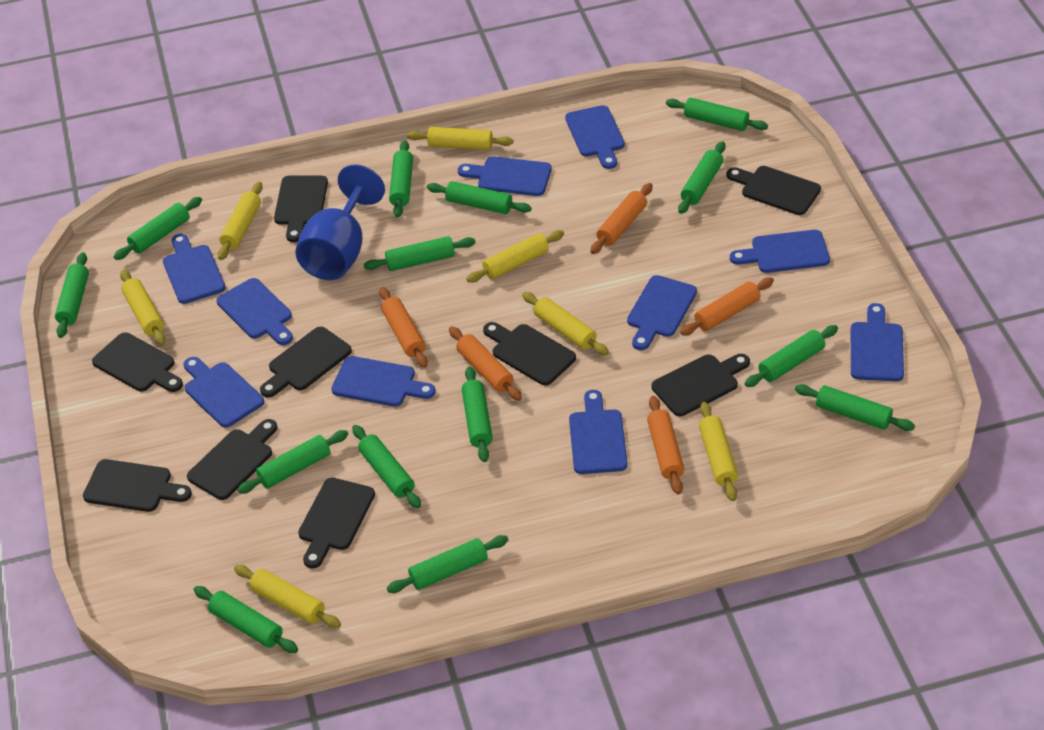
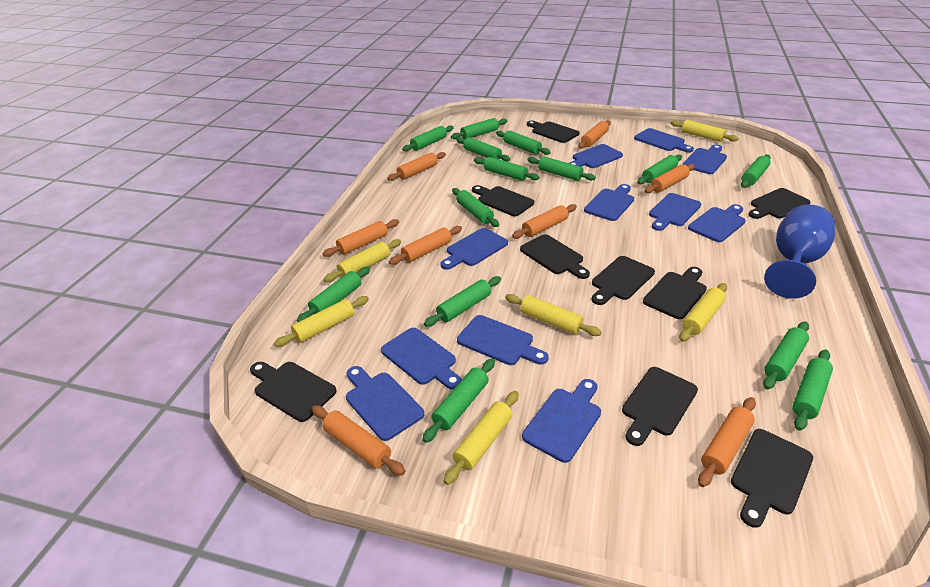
blue cutting board: [163,234,225,304] [183,357,264,428] [217,278,293,345] [331,356,436,407] [458,156,552,196] [565,105,625,169] [569,390,628,474] [627,275,697,350] [730,230,830,273] [851,303,904,381] = 10 -> [346,366,424,441] [381,328,462,390] [440,228,508,270] [457,315,549,365] [522,379,601,463] [569,144,623,168] [584,184,634,221] [634,128,694,153] [649,193,701,231] [683,144,727,174] [688,204,746,242] = 11
orange rolling pin: [379,287,428,368] [449,326,522,401] [590,183,653,254] [647,396,684,495] [680,277,774,336] = 5 -> [312,405,405,475] [322,219,399,257] [387,152,446,181] [389,226,462,265] [512,204,577,239] [578,120,611,148] [645,164,695,193] [698,397,756,487] = 8
yellow rolling pin: [120,270,166,345] [218,182,263,260] [234,565,341,628] [407,127,513,150] [466,230,564,283] [522,292,609,356] [699,402,738,501] = 7 -> [274,296,369,347] [324,239,401,282] [444,391,519,485] [505,294,601,336] [670,120,739,142] [679,283,727,342] = 6

